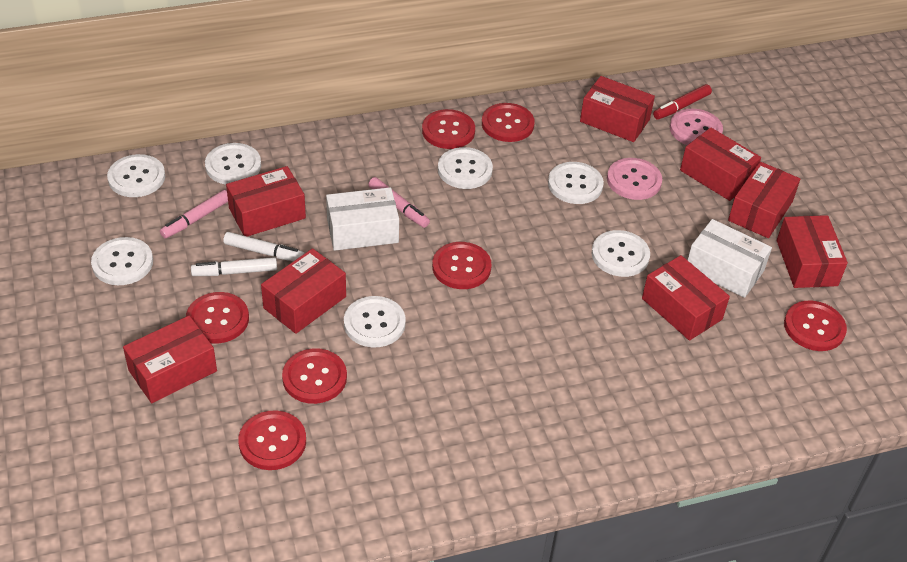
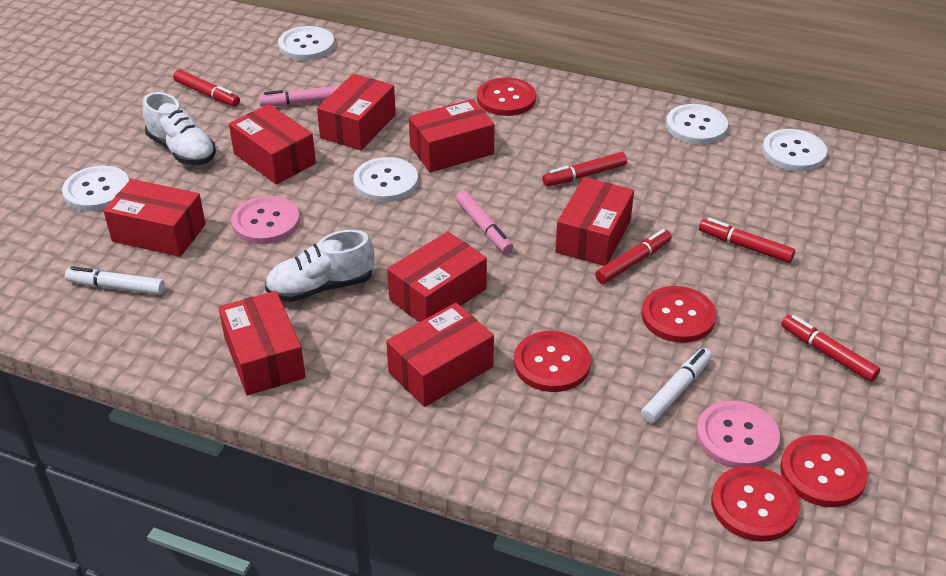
red button: [186,292,249,344] [238,410,306,470] [282,348,347,404] [422,109,475,149] [432,242,492,289] [482,103,535,142] [784,301,847,351] = 7 -> [477,78,536,116] [514,331,591,392] [642,286,716,343] [711,466,800,542] [780,435,868,507] = 5
red marker: [653,84,712,119] = 1 -> [173,70,240,107] [542,152,627,186] [595,229,672,284] [699,218,795,263] [781,315,880,382] = 5
white box: [326,187,399,251] [688,219,772,298] = 2 -> none = 0
white button: [91,237,153,285] [107,154,165,197] [205,143,261,185] [344,296,406,347] [438,147,493,189] [548,162,604,204] [591,230,650,277] = 7 -> [62,165,129,211] [278,26,335,60] [353,157,418,202] [666,104,728,144] [762,129,827,171] = 5
white shoe: none = 0 -> [143,92,216,165] [265,230,374,302] = 2

